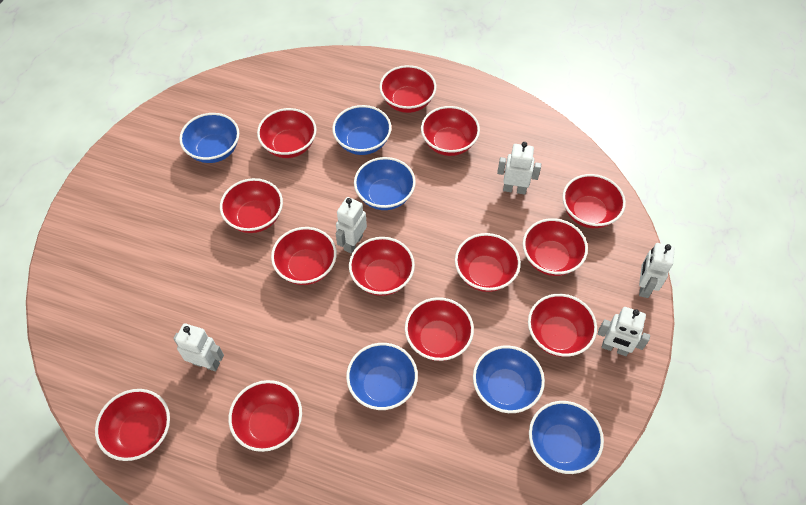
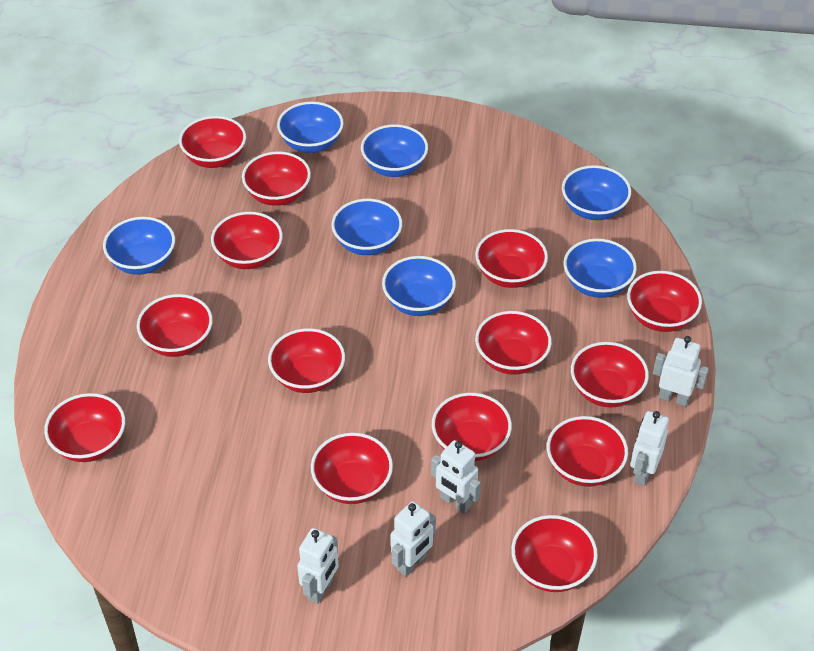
blue bowl: [179,113,239,163] [332,105,391,155] [346,343,418,410] [354,157,416,210] [473,345,545,413] [529,401,604,474] = 6 -> [103,217,175,275] [277,101,344,153] [331,199,402,255] [361,124,428,177] [382,256,456,316] [562,165,631,220] [564,238,637,298] = 7
red bowl: [95,389,170,461] [220,178,283,233] [229,380,302,452] [257,108,317,158] [271,227,337,285] [349,237,415,296] [379,65,436,113] [405,297,474,361] [421,106,480,156] [455,233,521,292] [523,218,588,276] [528,294,597,357] [562,174,626,228] = 13 -> [44,393,125,462] [137,294,213,357] [179,116,246,168] [211,212,283,269] [242,152,311,206] [268,328,345,393] [311,433,393,504] [432,393,512,461] [475,229,548,288] [475,311,552,375] [511,515,598,592] [547,416,628,487] [571,342,649,407] [627,271,702,332] = 14

